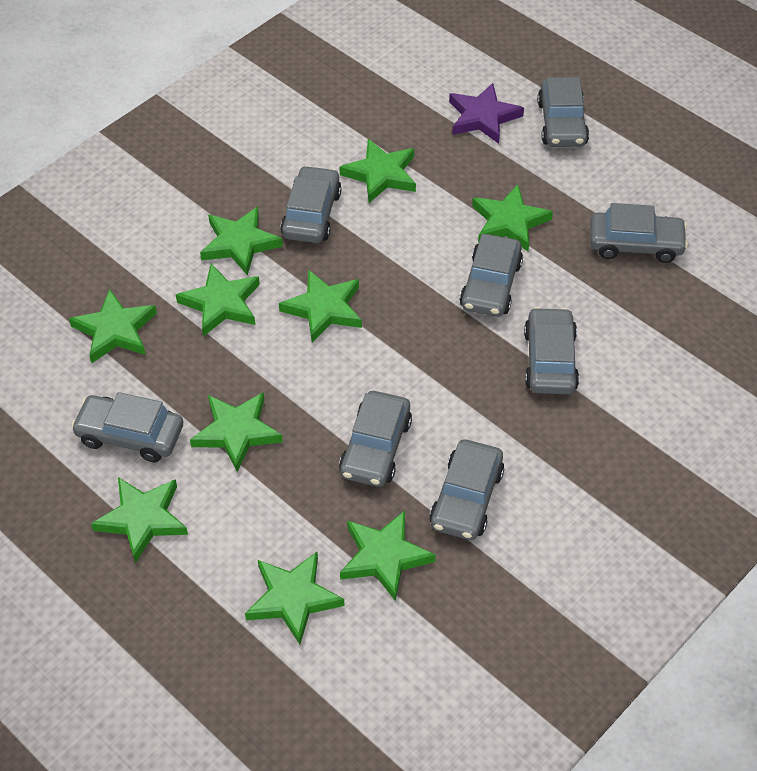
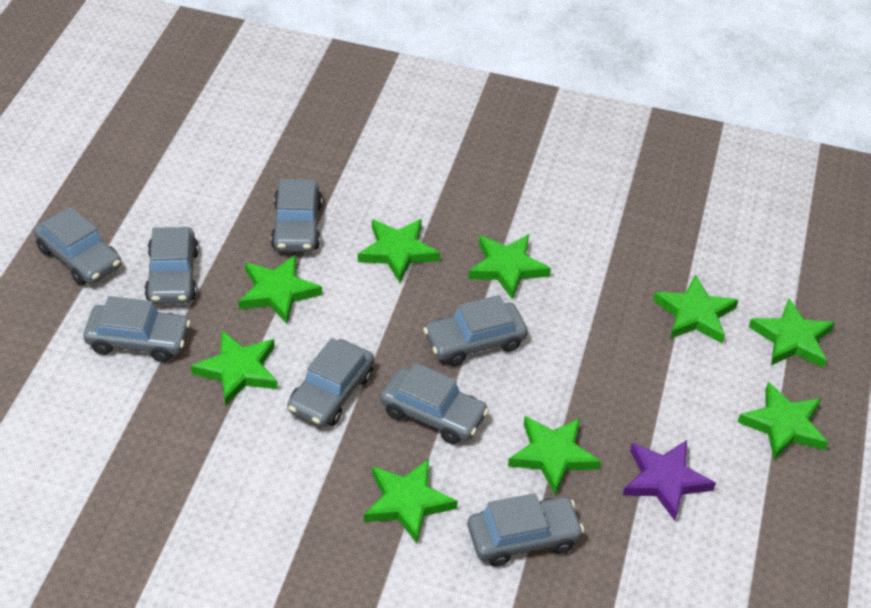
green star: [69,288,157,363] [91,477,188,563] [176,264,260,337] [190,392,283,472] [200,207,283,276] [245,552,344,645] [279,269,362,343] [339,139,416,203] [340,510,436,602] [472,184,553,251] = 10 -> [191,331,278,406] [238,255,322,324] [358,219,440,283] [364,459,458,543] [468,234,551,300] [508,416,601,495] [653,275,738,344] [738,382,828,460] [749,299,835,368] = 9

